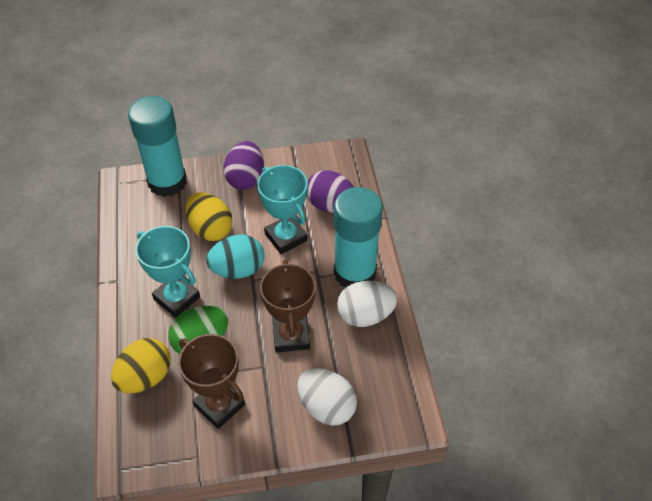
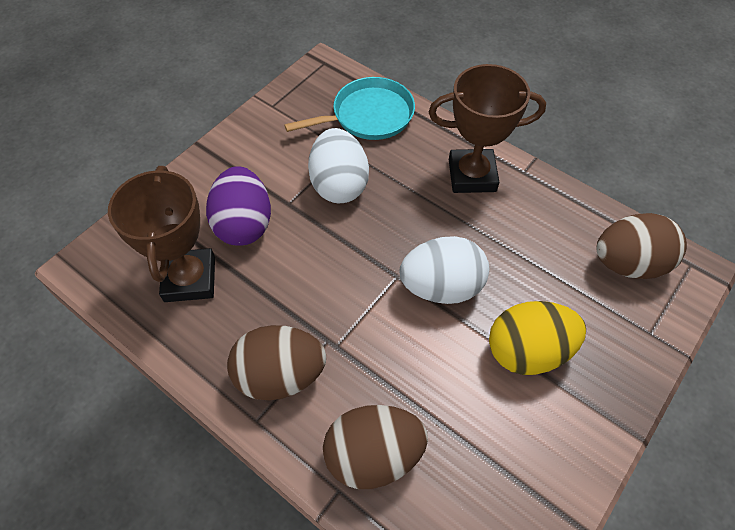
brown egg: none = 0 -> [227,325,326,400] [323,405,428,489] [596,213,687,279] = 3
green egg: [168,306,228,354] = 1 -> none = 0
purple egg: [223,141,264,190] [307,170,354,213] = 2 -> [206,166,271,246] = 1
turquoise egg: [206,234,265,279] = 1 -> none = 0
turquoise glue stick: [128,96,187,197] [334,187,383,287] = 2 -> none = 0
turquoise pan: none = 0 -> [284,77,415,140] = 1
turquoise trophy: [135,226,200,318] [257,165,308,254] = 2 -> none = 0
yellow egg: [111,338,171,394] [186,193,233,241] = 2 -> [489,301,586,375] = 1

